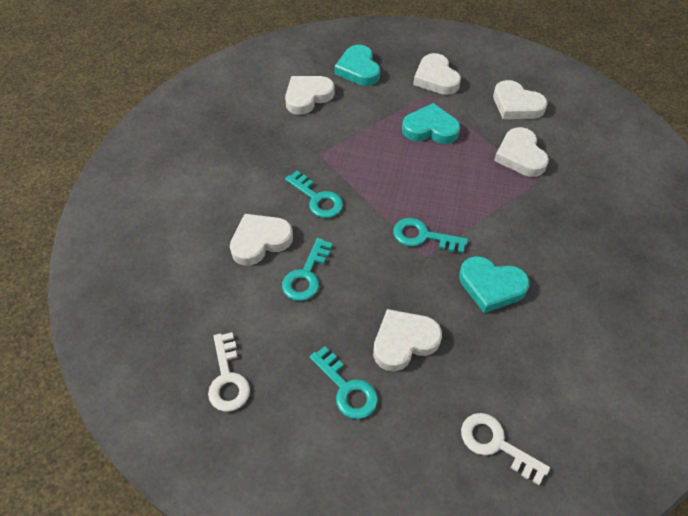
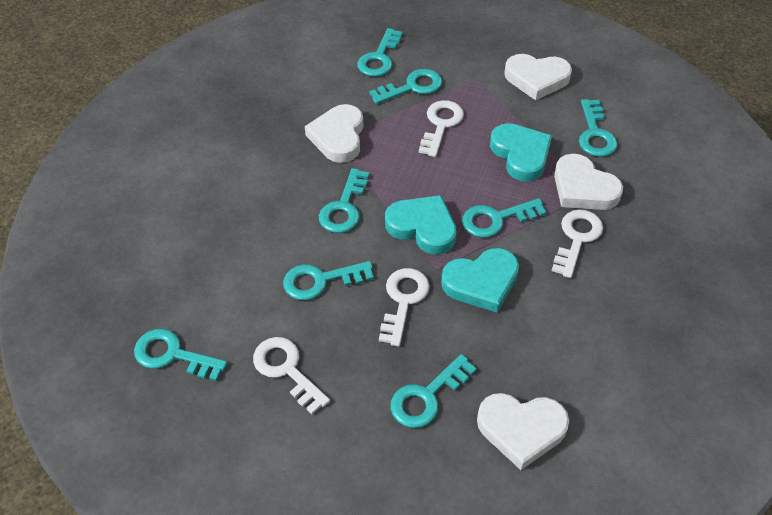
turquoise key: [282,238,332,301] [285,171,343,218] [309,346,378,419] [393,218,468,253] = 4 -> [134,329,227,381] [283,261,374,300] [319,168,369,233] [357,28,402,77] [369,69,442,104] [390,354,477,428] [462,198,547,238] [579,99,618,157] = 8
white heart: [230,214,293,266] [285,76,335,115] [373,309,442,371] [413,53,461,95] [493,80,547,119] [494,127,549,177] = 6 -> [305,104,364,163] [477,393,569,470] [504,54,572,100] [554,154,623,210] = 4
white key: [208,332,250,412] [461,413,550,485] = 2 -> [253,337,330,414] [379,268,430,347] [419,100,464,157] [552,209,603,278] = 4

